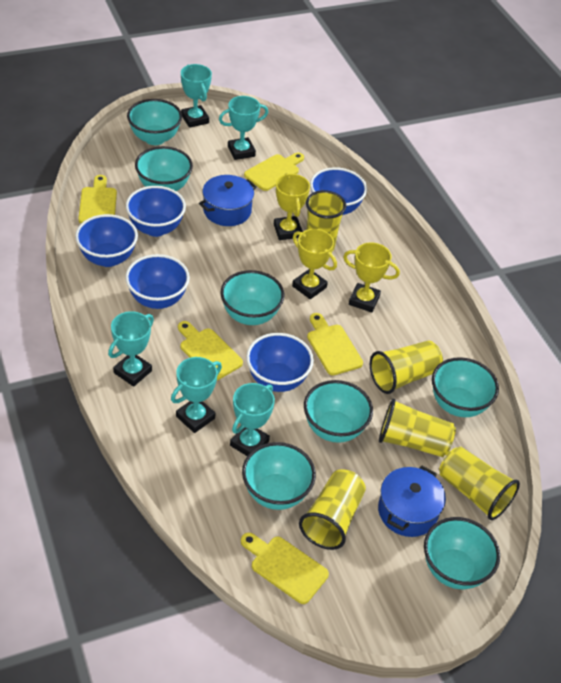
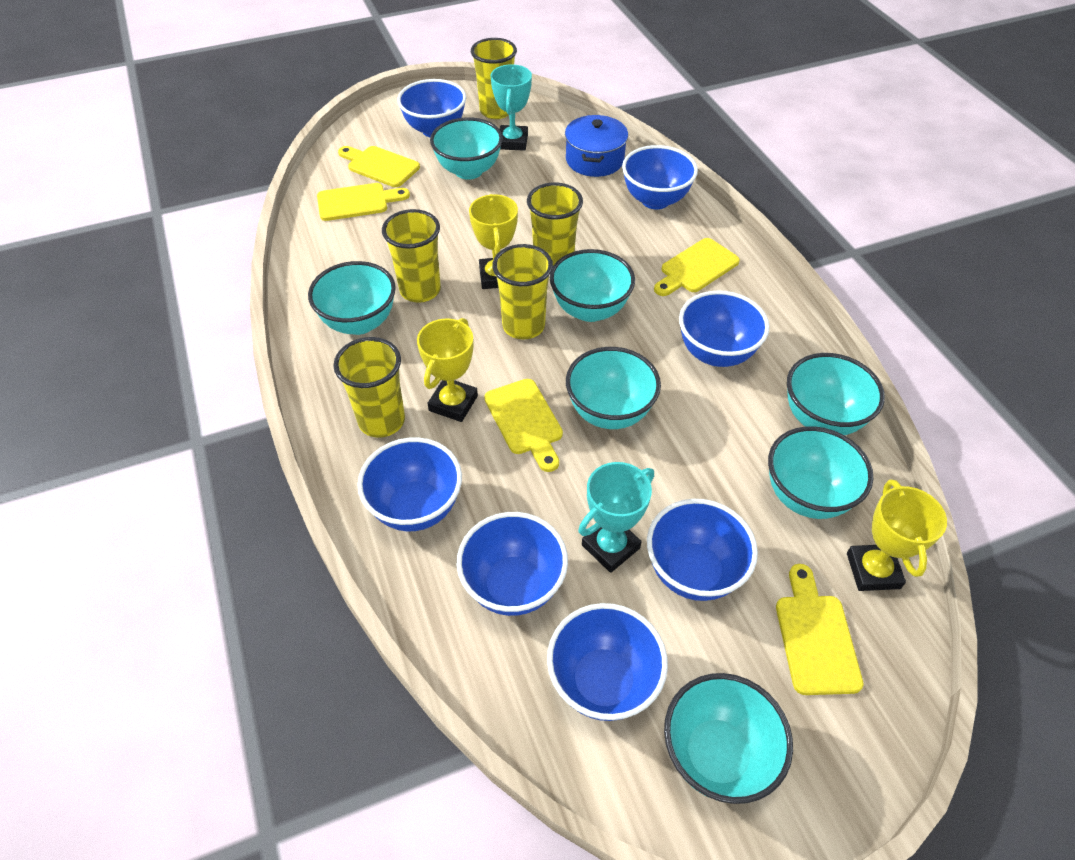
blue bowl: [75,214,138,267] [125,254,190,309] [126,186,186,237] [246,333,314,392] [310,167,367,215] = 5 -> [357,437,462,531] [397,79,466,137] [457,512,568,616] [547,603,668,721] [622,145,698,209] [647,499,758,601] [679,290,770,367] = 7
blue pot: [199,175,257,226] [378,465,446,537] = 2 -> [565,115,628,177] = 1
turquoise trophy: [108,311,154,387] [171,357,222,433] [181,64,212,128] [219,96,268,160] [230,383,275,456] = 5 -> [491,64,532,151] [578,462,654,573] = 2

